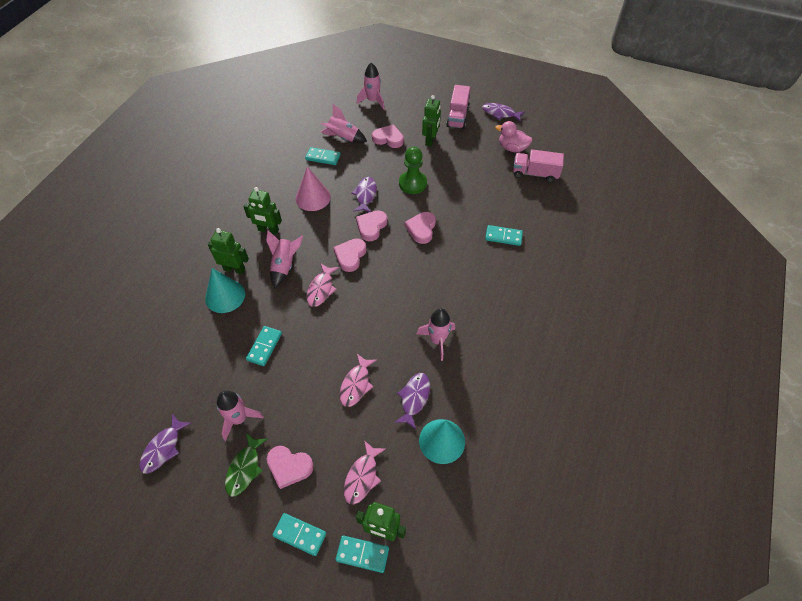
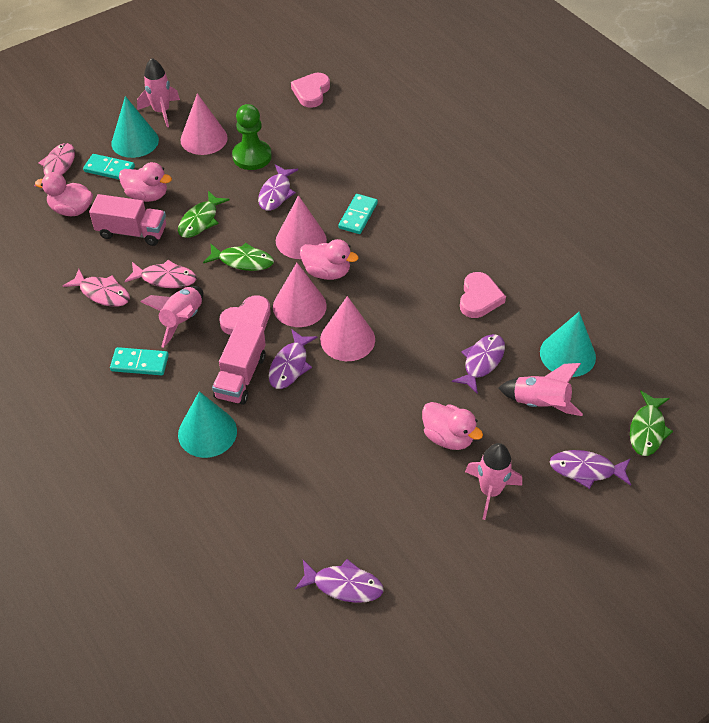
green fish: [225,433,268,496] = 1 -> [178,191,230,238] [203,243,274,271] [630,390,673,456] = 3
green robot: [208,228,249,275] [243,187,282,235] [356,502,406,541] [422,95,441,147] = 4 -> none = 0
pink cone: [295,166,331,211] = 1 -> [180,93,228,155] [273,263,327,327] [276,195,327,259] [320,296,375,361] = 4
pink duck: [495,121,532,152] = 1 -> [35,172,93,216] [119,162,172,202] [300,239,359,280] [422,402,483,450] = 4
pink heart: [267,446,314,489] [333,239,366,272] [356,210,388,241] [372,124,404,148] [405,212,436,244] = 5 -> [220,295,270,335] [291,73,330,108] [460,272,506,318] = 3
pink rocket: [217,390,264,441] [266,230,303,288] [321,103,367,143] [357,63,385,110] [417,308,455,361] = 5 -> [137,58,180,127] [140,286,203,348] [465,443,522,520] [498,363,583,416] = 4
purple fish: [139,414,191,474] [352,177,377,212] [394,373,430,429] [482,103,525,122] = 4 -> [258,164,298,211] [269,329,317,389] [295,559,384,603] [452,334,505,394] [549,450,631,489] = 5
turquoise cone: [205,268,245,313] [419,419,465,464] = 2 -> [111,96,159,158] [178,391,237,458] [540,312,596,377] = 3
turquoise domino: [246,326,282,366] [273,513,326,556] [305,147,340,165] [336,535,389,573] [485,225,523,246] = 5 -> [83,154,135,180] [110,347,169,375] [338,194,378,234] = 3

